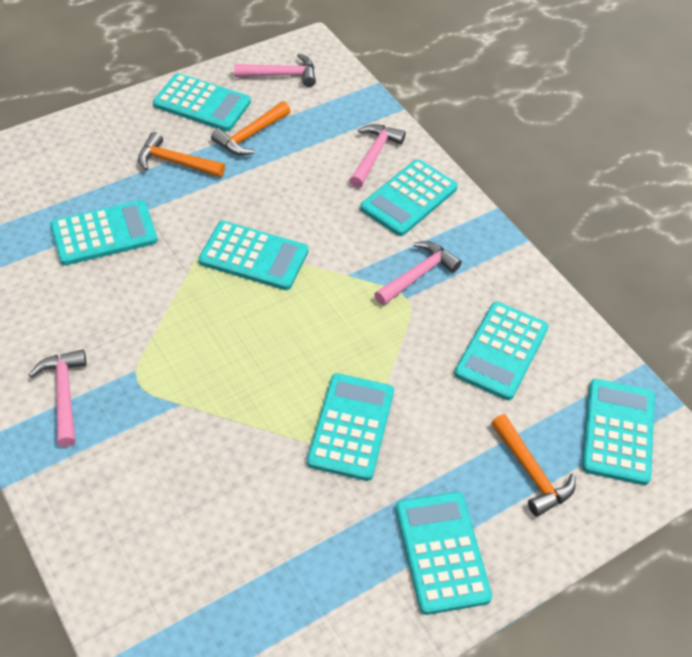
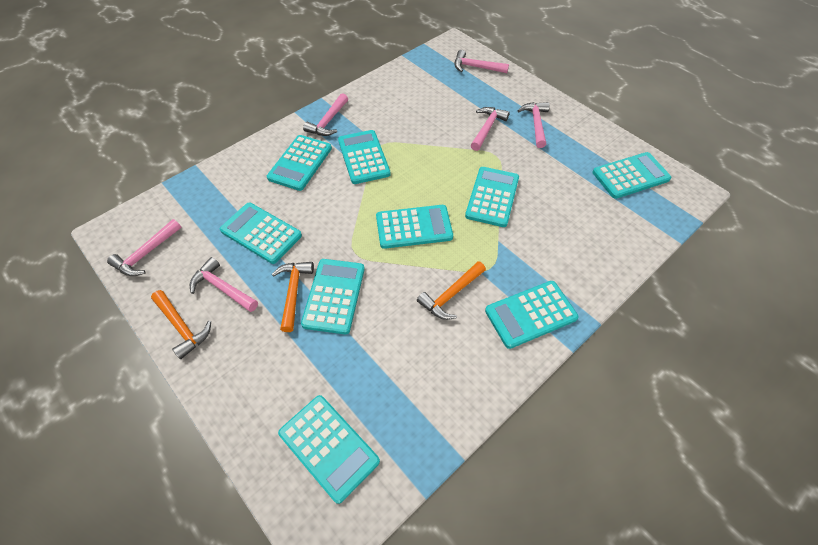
pink hammer: [29,349,87,447] [234,54,316,87] [349,124,406,188] [374,241,462,305] = 4 -> [107,219,182,276] [190,257,258,312] [303,93,348,136] [454,50,509,73] [471,107,510,151] [517,102,550,148] = 6
turquoise calculator: [50,200,158,265] [153,73,251,131] [199,221,308,290] [307,373,394,481] [360,159,458,236] [396,492,492,615] [454,302,549,400] [582,379,655,485] = 8 -> [220,203,302,264] [267,135,332,191] [278,395,380,504] [301,259,365,334] [338,130,391,184] [376,205,453,249] [465,167,519,227] [485,281,579,349] [593,152,672,199] = 9

